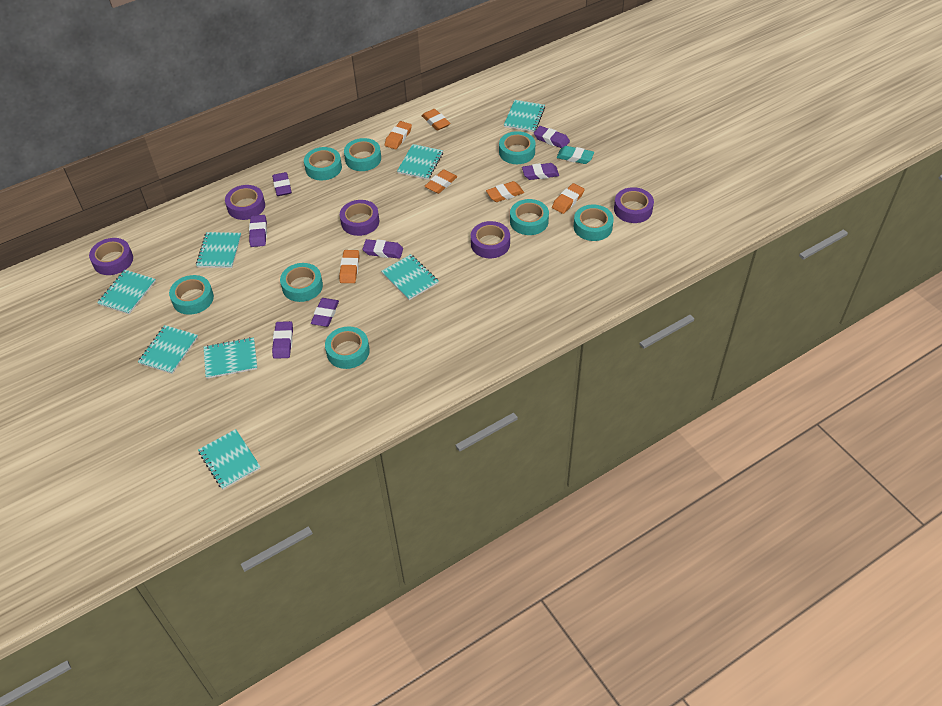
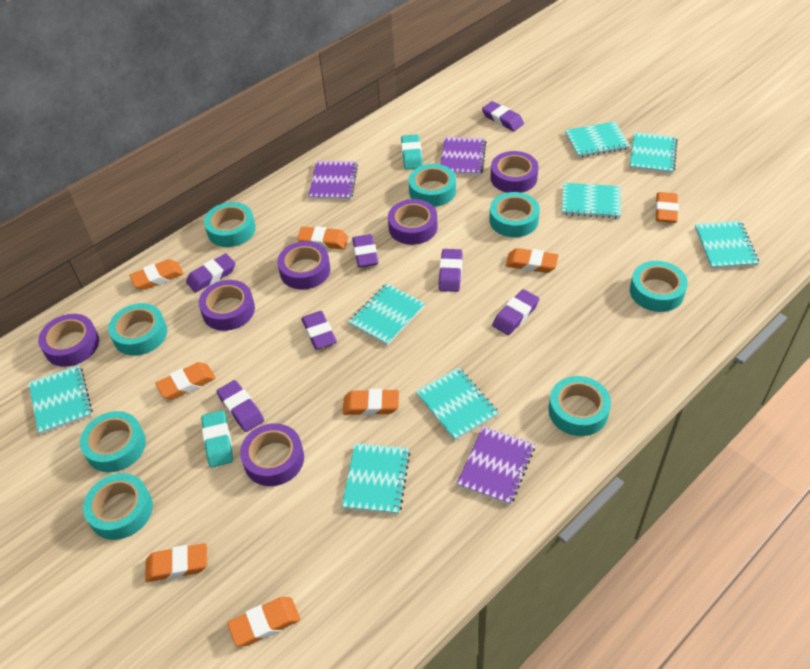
orange eraser: [339,250,359,283] [385,121,412,149] [422,109,450,131] [424,169,457,194] [486,181,524,202] [552,183,585,214] = 6 -> [129,259,184,290] [145,543,207,582] [155,362,215,399] [227,597,300,646] [297,226,348,249] [343,389,399,416] [506,248,559,273] [655,192,679,223] = 8
purple notebook: none = 0 -> [308,161,358,200] [440,137,486,175] [456,426,535,505] = 3
purple tape: [89,238,133,275] [225,185,265,220] [340,200,379,236] [471,221,510,258] [614,187,654,223] = 5 -> [38,314,99,367] [199,280,255,331] [240,423,304,486] [277,241,330,289] [388,199,437,245] [491,151,538,193] = 6
turquoise eraser: [557,146,594,164] = 1 -> [201,410,233,467] [401,134,423,170] = 2

